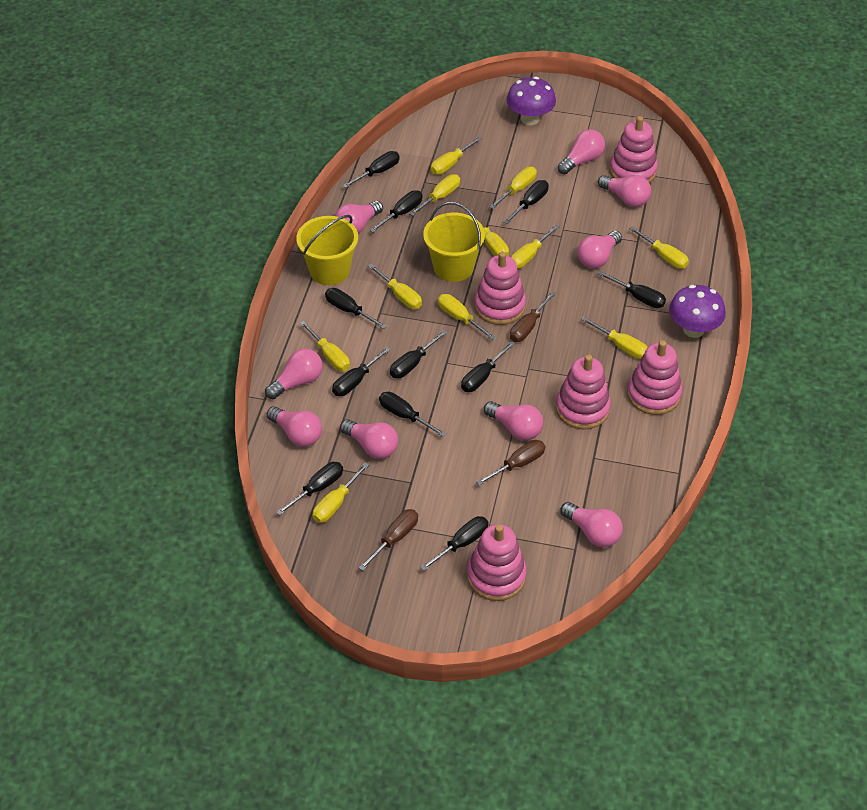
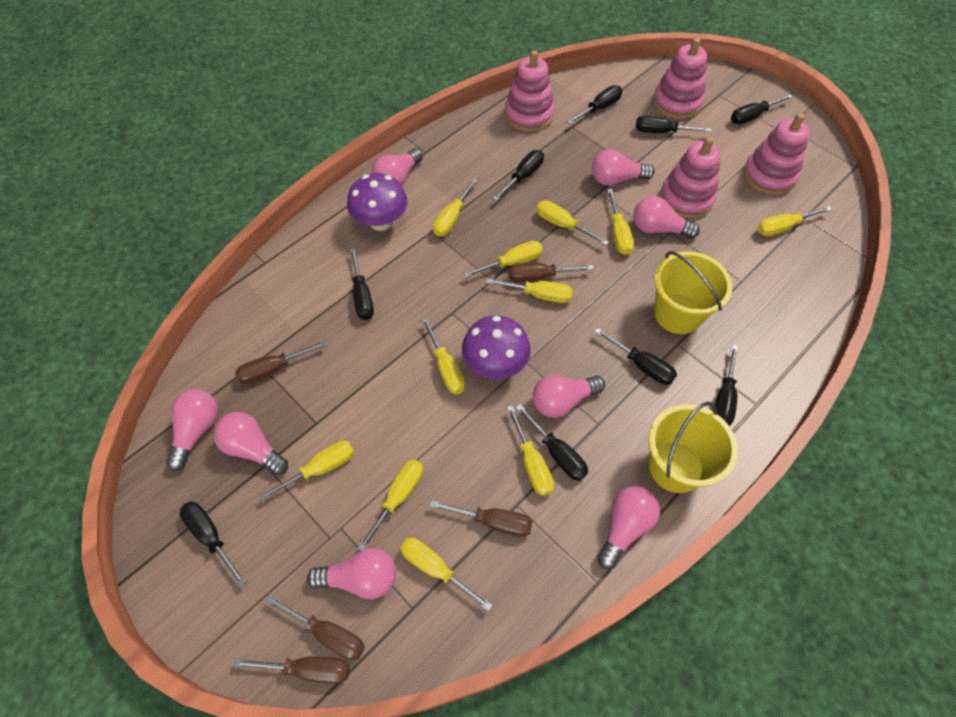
black screwdriver: [276,462,343,515] [325,288,387,329] [332,346,391,396] [343,151,400,188] [369,190,422,233] [379,392,446,437] [390,330,447,378] [420,516,489,571] [461,341,515,392] [503,180,549,224] [597,271,666,308] = 11 -> [180,501,246,587] [350,248,374,320] [493,150,544,201] [515,404,588,481] [567,85,623,124] [595,328,677,385] [635,116,711,133] [715,345,738,426] [731,94,793,124] = 9
brown screwdriver: [359,509,418,571] [476,440,545,486] [510,291,556,342] = 3 -> [233,657,350,684] [235,341,327,384] [265,595,365,660] [430,500,533,537] [508,263,594,282] = 5
pink light bulb: [265,349,322,399] [267,406,322,447] [335,201,383,234] [340,419,398,459] [484,401,543,440] [558,129,605,174] [561,502,623,547] [578,231,622,268] [598,175,651,207] = 9 -> [166,389,218,471] [214,412,288,475] [307,548,396,599] [372,148,423,186] [533,375,605,418] [592,150,654,186] [597,486,660,569] [633,196,700,239] = 8
pink stacking toy: [467,524,527,601] [474,252,526,325] [556,355,611,430] [609,116,658,183] [627,340,682,415] = 5 -> [505,50,555,132] [653,38,707,119] [660,136,721,218] [743,113,810,195] = 4

